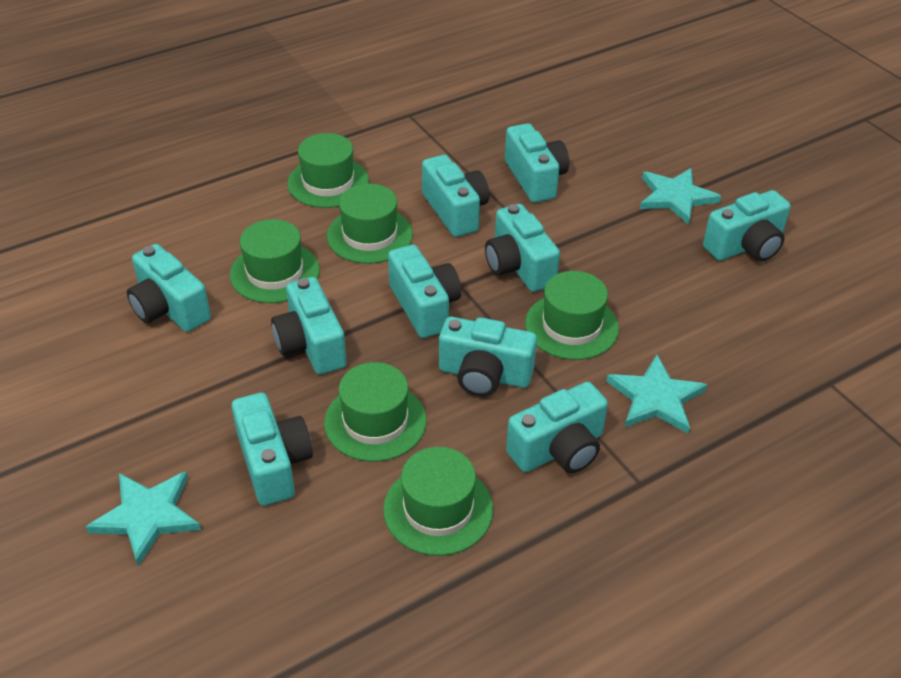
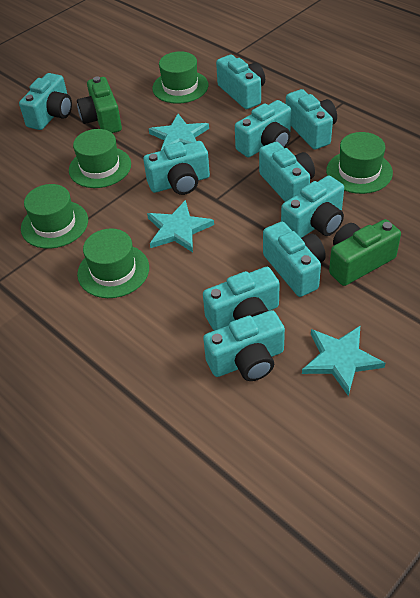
green camera: none = 0 -> [77,77,122,133] [329,219,401,286] = 2
green hat: [230,219,320,303] [287,133,369,208] [324,362,426,462] [327,184,413,264] [383,447,493,556] [525,271,619,360] = 6 -> [21,184,88,249] [69,129,131,188] [77,228,149,298] [152,51,208,104] [326,132,393,194] = 5

